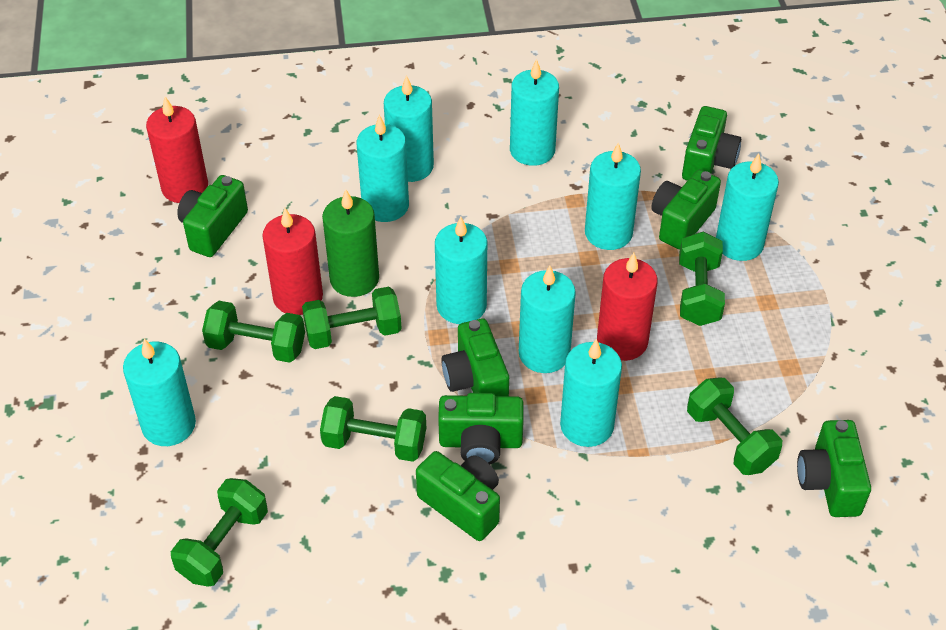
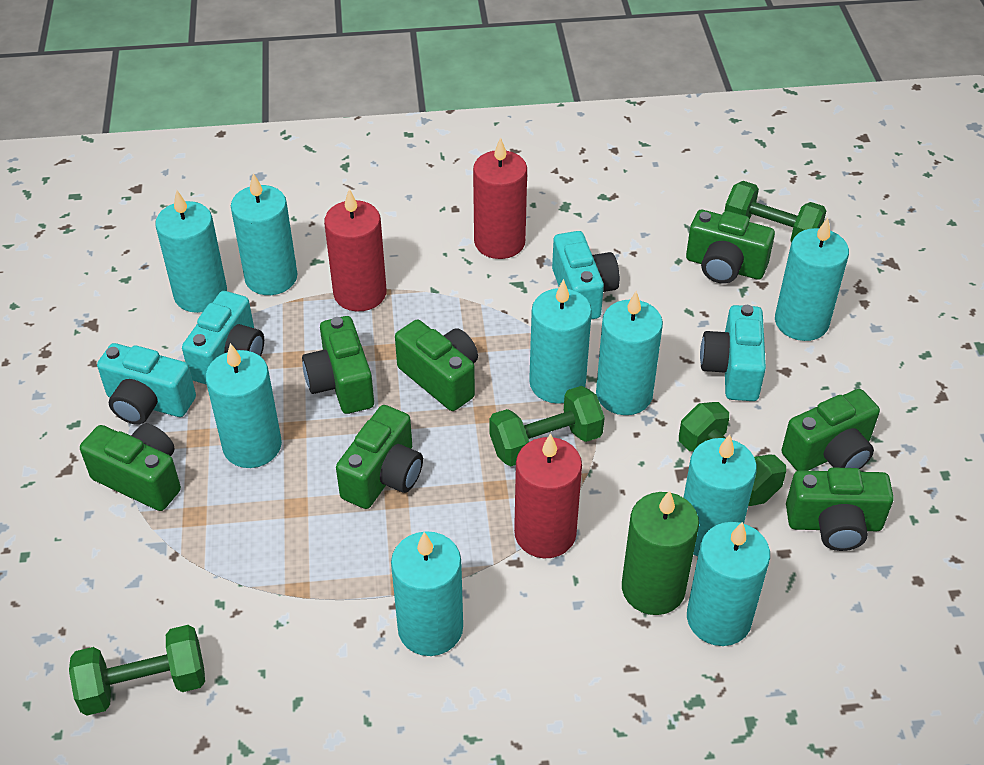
green dumbbell: [171,478,268,587] [202,301,305,363] [302,287,402,349] [320,396,426,462] [679,232,725,326] [687,377,782,475] = 6 -> [69,625,205,715] [489,386,605,466] [679,402,786,506] [725,181,827,242] = 4
turquoise camera: none = 0 -> [97,343,196,425] [182,291,264,385] [552,231,620,319] [700,305,766,401] = 4

